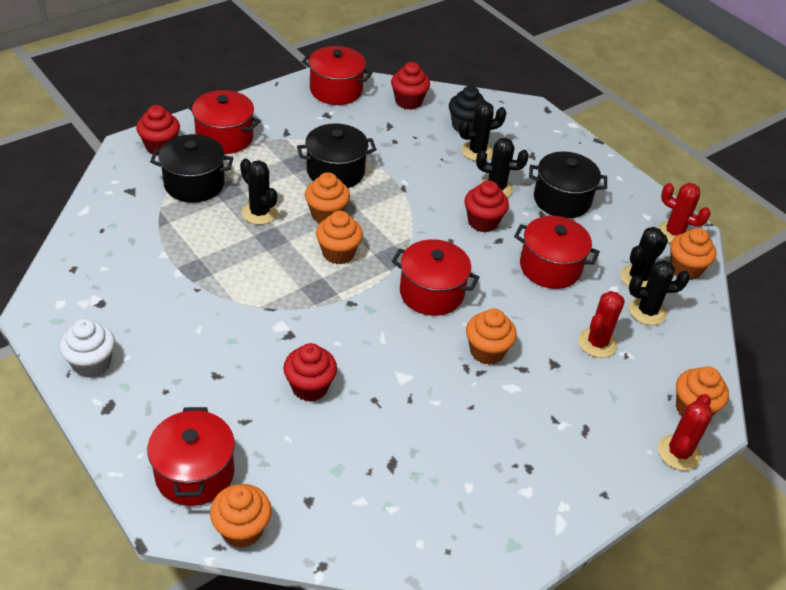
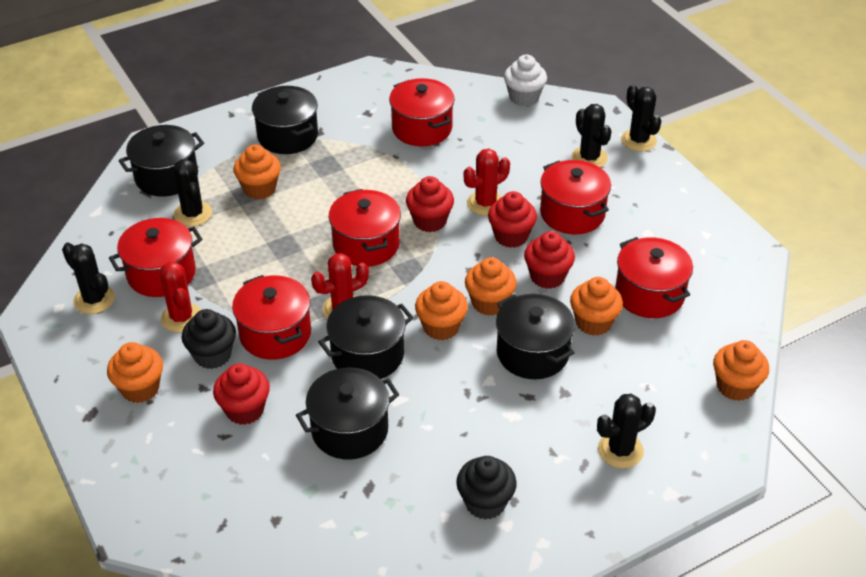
black cupcake: [449,86,486,132] = 1 -> [182,309,236,369] [456,456,517,520] = 2
black pot: [150,134,233,203] [297,123,377,188] [529,152,607,218] = 3 -> [118,125,204,197] [252,86,318,154] [296,368,399,460] [318,295,414,379] [496,294,575,379] = 5
red pot: [147,407,235,506] [187,90,260,154] [302,46,373,105] [391,239,480,316] [514,216,600,289] = 5 -> [109,218,203,297] [232,275,311,360] [329,189,401,267] [389,78,455,146] [540,160,611,234] [615,237,693,318] = 6

